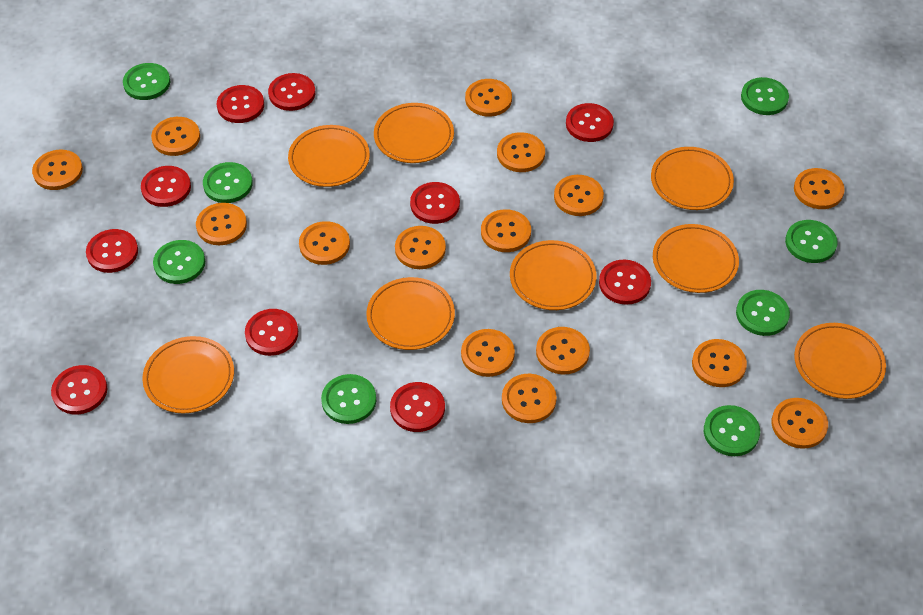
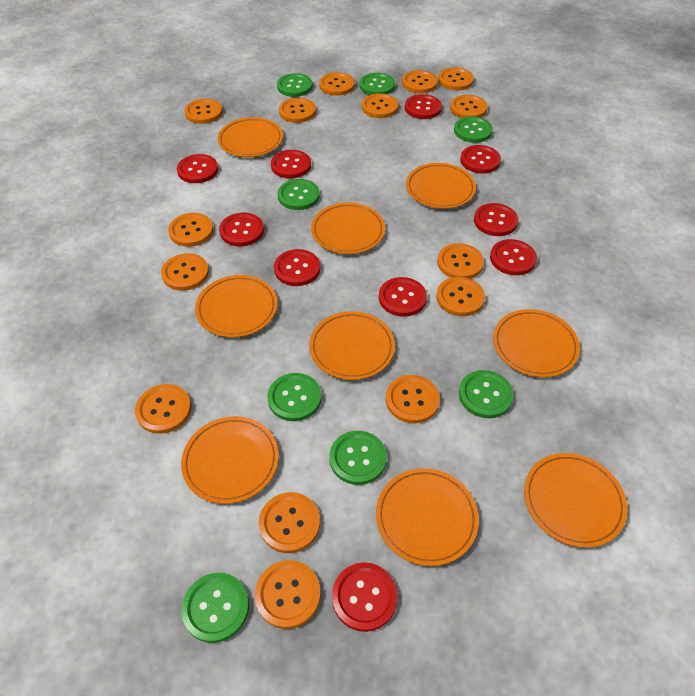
orange plate: [142,336,234,414] [288,125,370,187] [366,277,455,350] [374,103,454,163] [510,240,597,310] [651,147,734,210] [653,224,739,293] [794,323,886,399] = 8 -> [181,416,279,504] [195,275,277,338] [218,117,283,157] [309,311,395,380] [311,203,385,254] [376,468,479,566] [406,163,476,209] [493,309,580,377] [524,453,627,548] = 9

